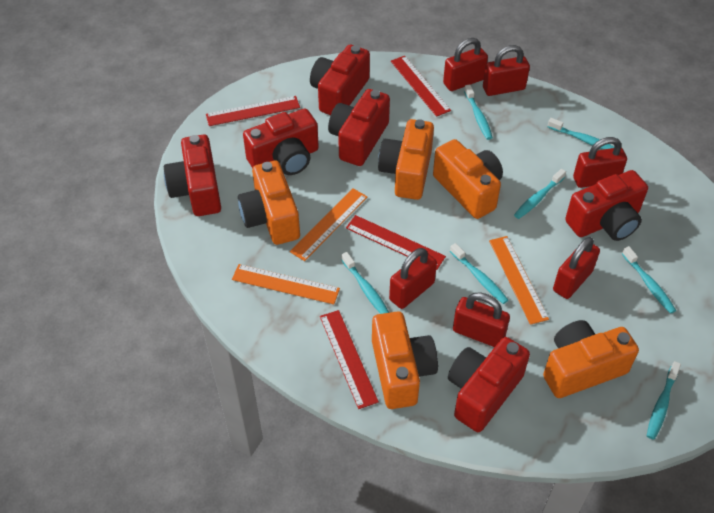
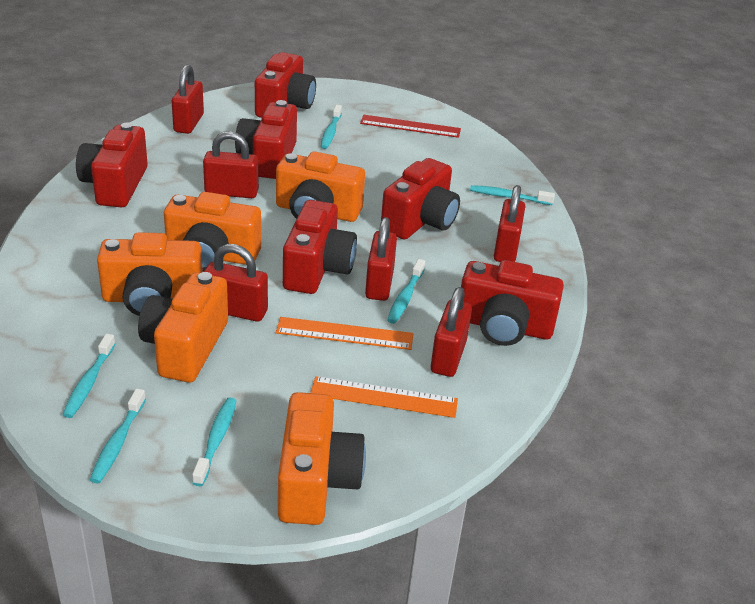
orange ruler: [232,264,340,304] [290,188,367,261] [489,236,549,325] = 3 -> [276,317,413,350] [310,376,458,418] = 2
red ruler: [206,96,300,126] [320,310,379,409] [346,215,446,270] [391,56,451,117] = 4 -> [360,115,461,138] = 1
turquoise toothbrush: [341,252,389,314] [450,243,508,304] [464,84,493,140] [514,169,566,219] [547,118,614,150] [622,246,676,314] [647,361,681,440] = 7 -> [63,334,115,418] [90,389,146,484] [192,398,236,486] [321,105,342,149] [387,259,425,324] [470,185,555,205] = 6

